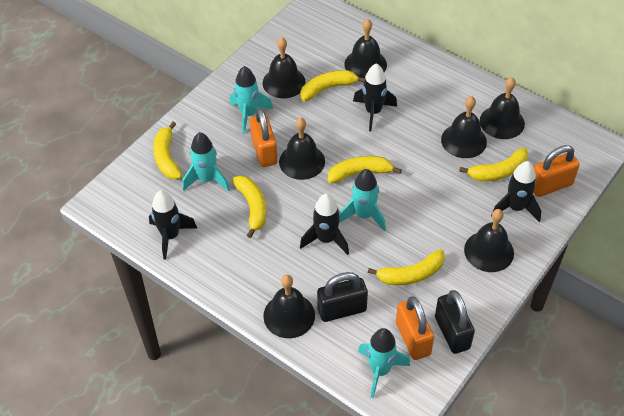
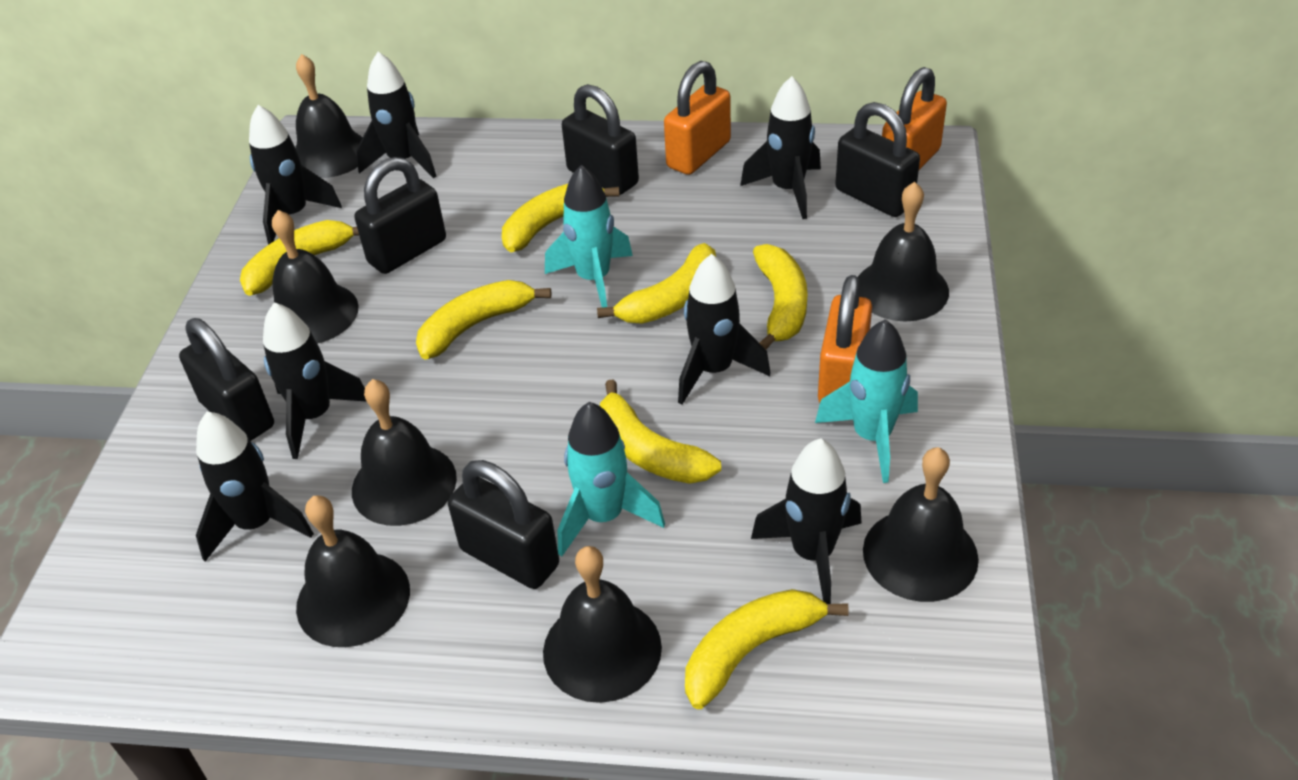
black padlock: [317,272,368,322] [435,290,475,354] = 2 -> [179,318,274,441] [354,157,446,274] [448,460,559,589] [562,84,639,195] [835,102,920,217] = 5
black rocket: [149,190,197,260] [300,194,349,255] [353,63,397,131] [491,161,541,222] = 4 -> [196,412,314,562] [249,105,342,245] [263,302,367,459] [356,52,437,178] [678,254,770,405] [740,76,821,219] [751,438,862,604] = 7
turquoise rocket: [182,132,230,191] [230,66,273,134] [339,169,386,231] [358,328,410,398] = 4 -> [545,165,633,307] [558,402,665,557] [815,319,918,483] = 3
yellow banana: [153,122,182,179] [232,176,266,238] [300,70,365,101] [328,156,402,184] [368,249,445,285] [459,148,529,181] = 6 -> [240,220,359,296] [416,280,552,359] [502,184,620,252] [597,243,716,324] [600,380,721,484] [685,589,849,709] [753,244,808,349] = 7

